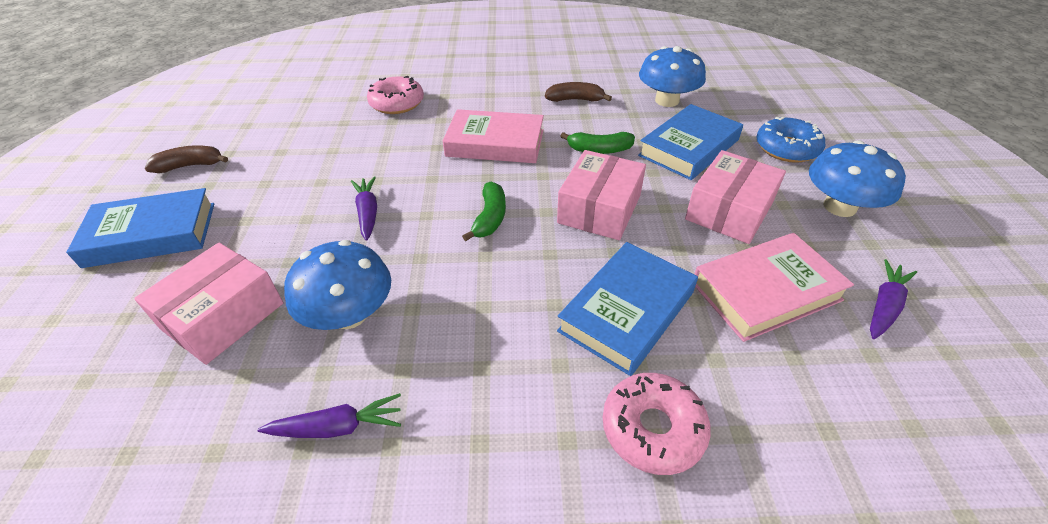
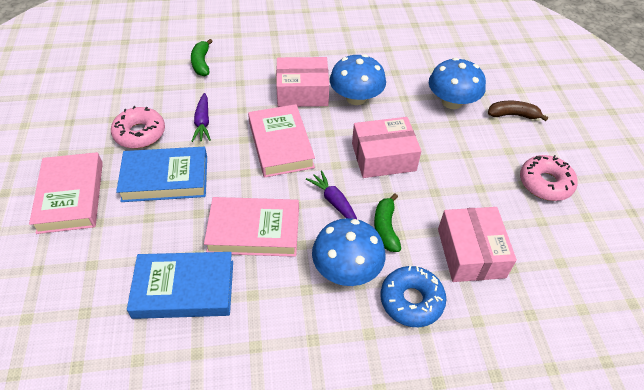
blue book: [66,188,214,268] [557,242,698,376] [638,104,743,180] = 3 -> [116,147,207,202] [127,252,233,319] = 2
brown banana: [145,145,228,173] [545,82,612,102] = 2 -> [488,101,548,121] = 1
pink book: [443,109,544,163] [694,233,854,342] = 2 -> [29,152,103,234] [204,197,299,257] [248,104,315,178] = 3
purple carrot: [258,393,401,438] [351,176,377,241] [870,259,917,339] = 3 -> [192,93,211,142] [306,170,357,219] = 2

